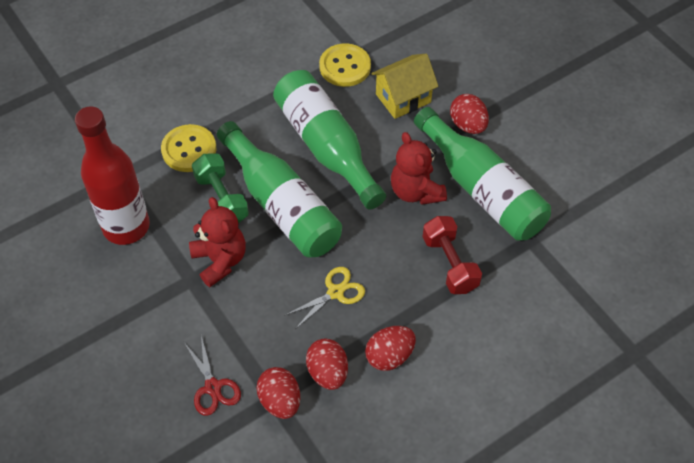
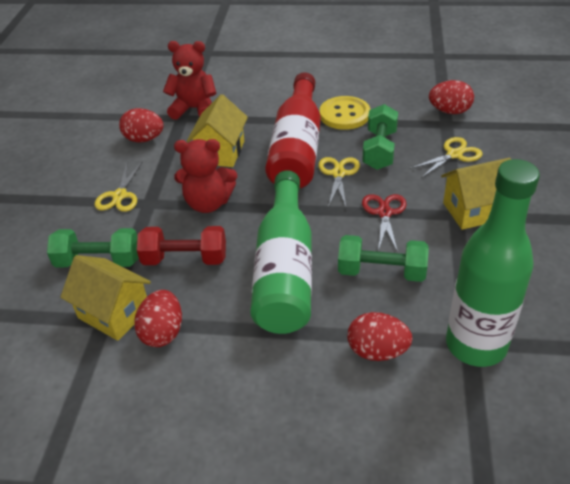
green bottle: [217,121,342,258] [273,70,386,210] [414,107,551,241] = 3 -> [250,170,312,334] [446,159,540,367] = 2
green dumbbell: [192,153,249,223] = 1 -> [47,228,138,267] [338,235,429,282] [362,104,398,170] = 3
yellow button: [161,124,217,172] [319,43,371,87] = 2 -> [320,96,370,130] = 1
yellow house: [371,54,439,119] = 1 -> [60,255,151,341] [187,94,248,167] [441,158,511,230] = 3
yellow scissors: [284,267,365,329] = 1 -> [95,161,143,212] [318,157,360,207] [410,137,483,178] = 3

